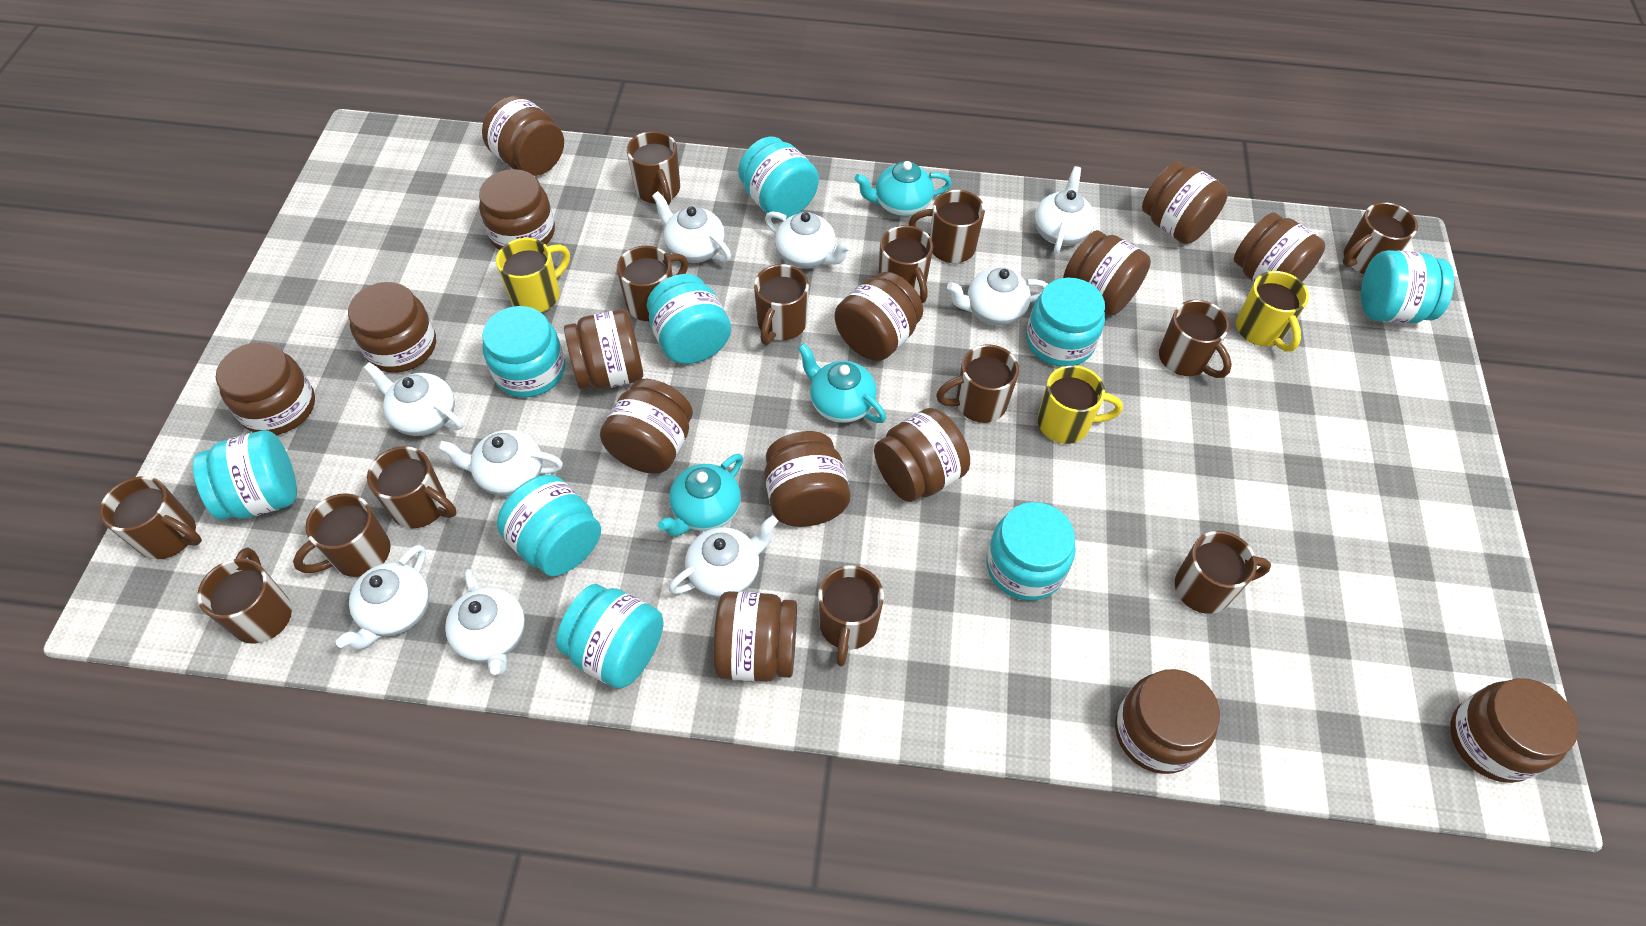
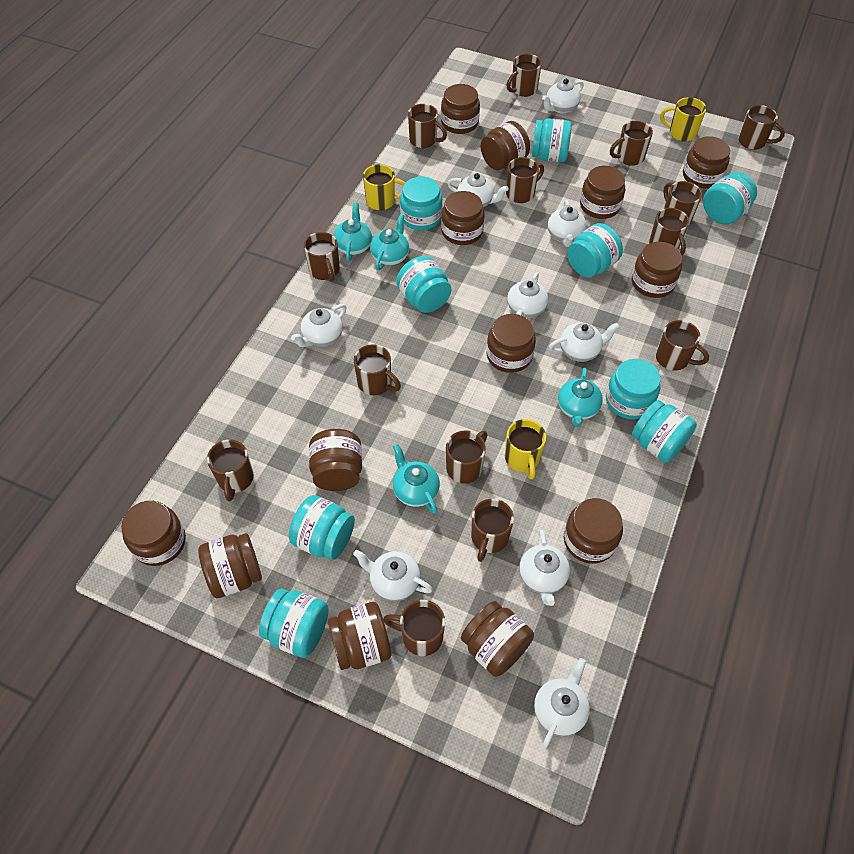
brown jar: [216,342,315,435] [348,282,436,373] [479,169,555,250] [482,95,564,176] [564,309,643,389] [600,379,693,474] [713,591,797,682] [765,431,851,527] [835,272,923,361] [874,408,970,502] [1063,230,1151,316] [1115,669,1220,774] [1142,161,1228,244] [1234,212,1325,282] [1450,678,1578,783] = 15 -> [121,501,186,566] [198,533,262,598] [309,429,362,491] [328,602,391,670] [441,84,480,134] [441,191,485,245] [461,601,534,677] [481,121,530,170] [486,314,536,373] [564,498,623,564] [580,166,625,219] [632,242,682,298] [683,136,730,189] = 13
turquoise teapot: [658,454,743,536] [798,343,886,423] [854,161,952,216] = 3 -> [333,203,372,261] [370,214,409,270] [393,444,440,514] [558,367,603,427] = 4

